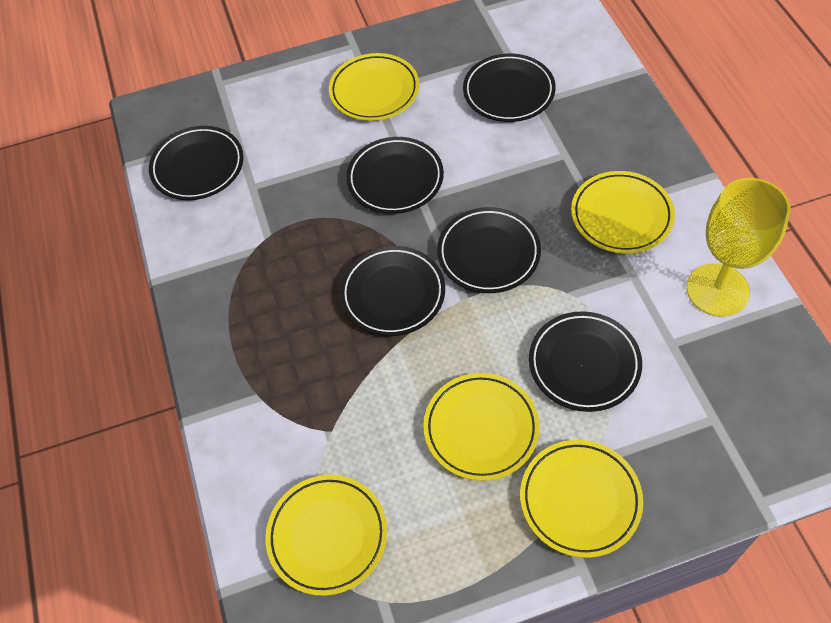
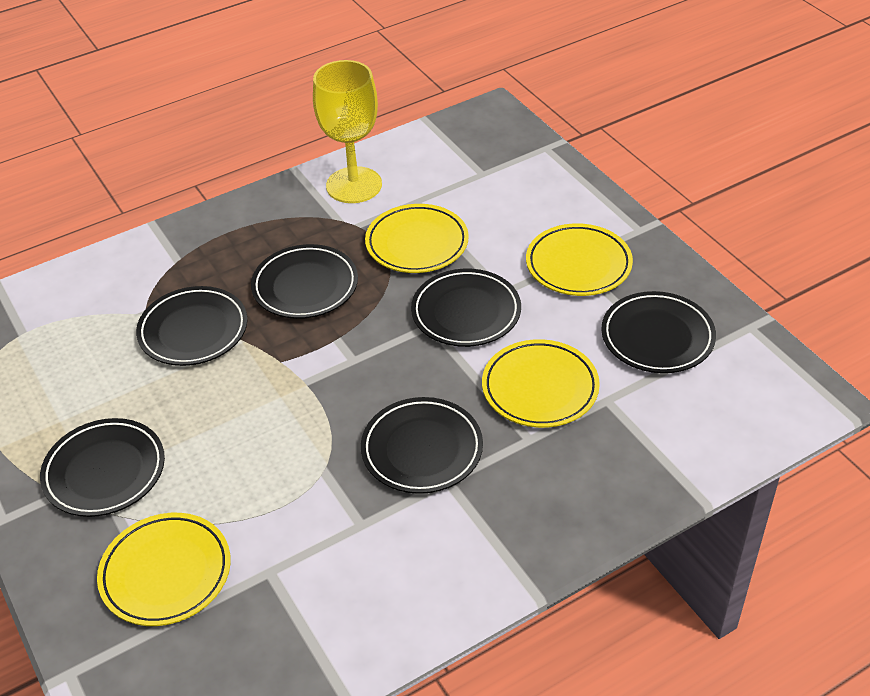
yellow plate: [265,475,387,596] [329,53,419,121] [423,373,540,481] [520,440,643,558] [571,171,675,254] = 5 -> [97,513,231,626] [365,204,469,273] [482,339,600,428] [526,223,633,296] = 4

